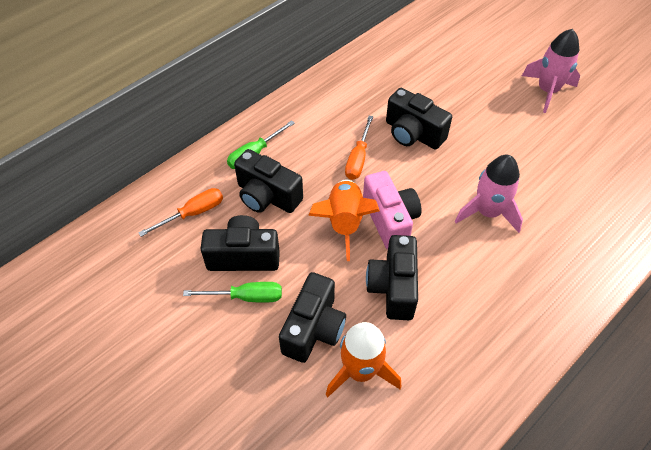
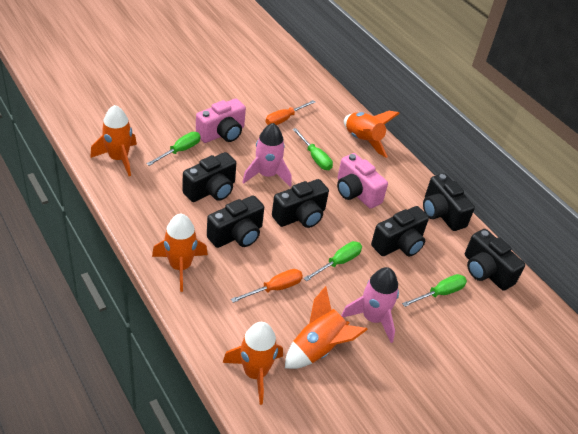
black camera: [201,215,280,271] [234,149,303,213] [279,272,346,363] [366,235,418,320] [386,88,452,150] = 5 -> [183,152,236,202] [207,195,264,248] [272,179,329,228] [371,206,429,257] [423,173,475,231] [465,229,525,291] = 6
green screwdriver: [183,282,282,303] [227,120,295,169] = 2 -> [146,132,201,166] [293,128,333,170] [304,241,362,281] [402,274,467,307] = 4
orange rocket: [308,180,380,261] [326,322,402,397] = 2 -> [90,105,137,176] [152,214,208,292] [223,322,283,405] [285,286,368,369] [344,111,400,158] = 5
pink camera: [363,171,422,250] = 1 -> [196,99,246,143] [337,153,388,209] = 2

